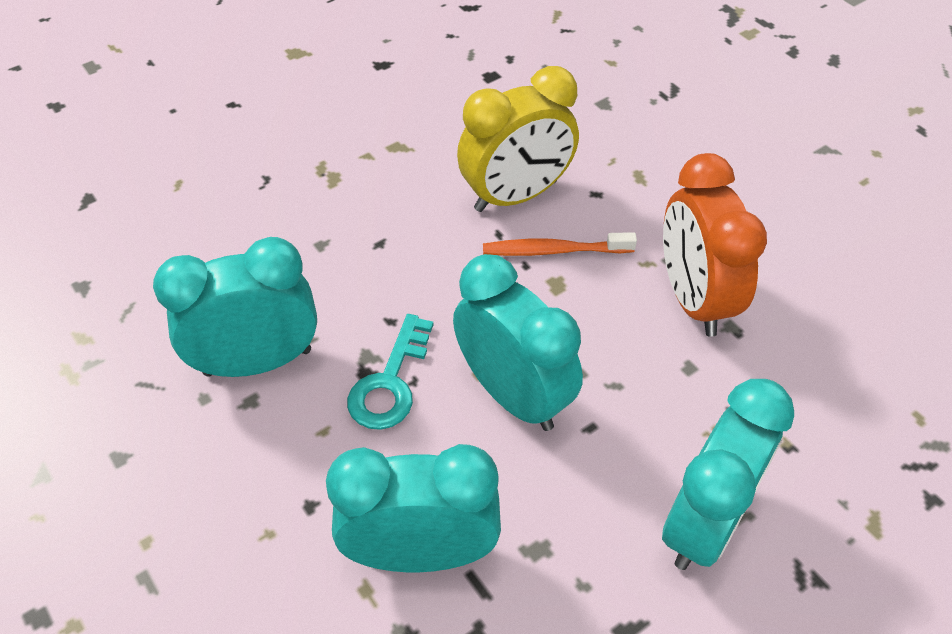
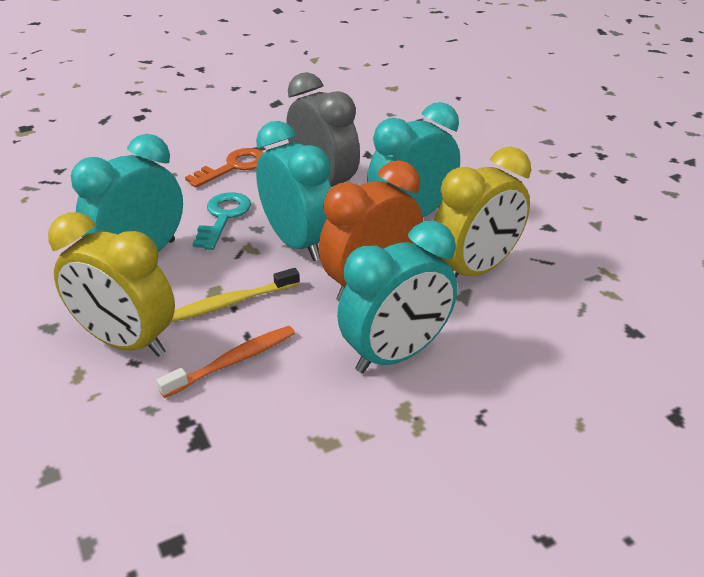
grey clock: none = 0 -> [286,72,360,187] = 1
orange key: none = 0 -> [185,148,264,188] = 1
yellow clock: [457,66,579,212] = 1 -> [48,212,175,357] [434,147,531,277] = 2
yellow toothbrush: none = 0 -> [171,268,300,322] = 1

